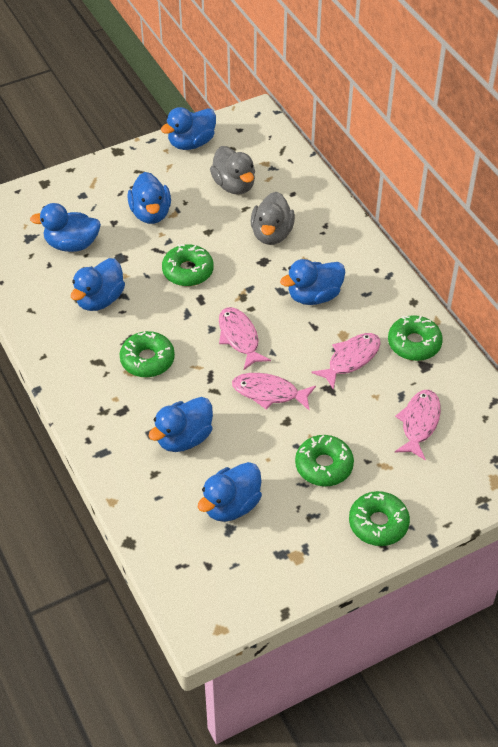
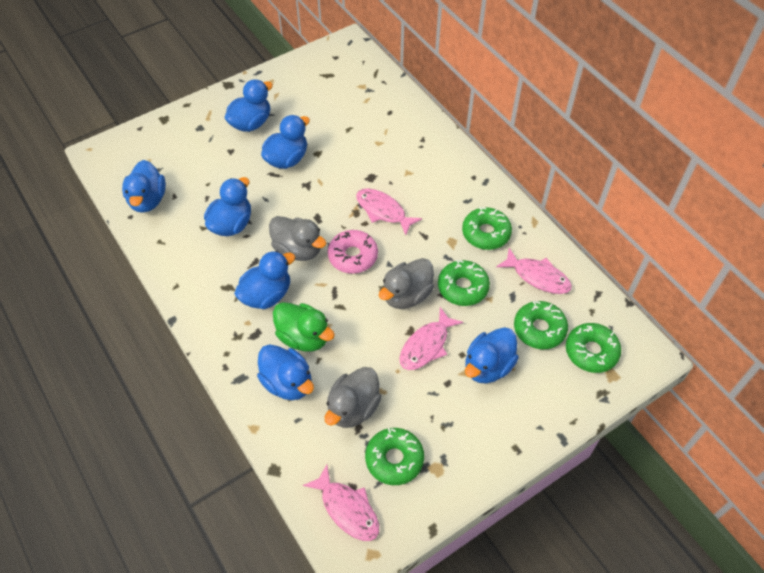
green duck: none = 0 -> [273,302,335,352] = 1
grey duck: [210,146,255,195] [250,192,295,245] = 2 -> [269,216,326,261] [325,367,382,428] [379,258,434,309] = 3
pink donut: none = 0 -> [328,230,378,274] = 1

